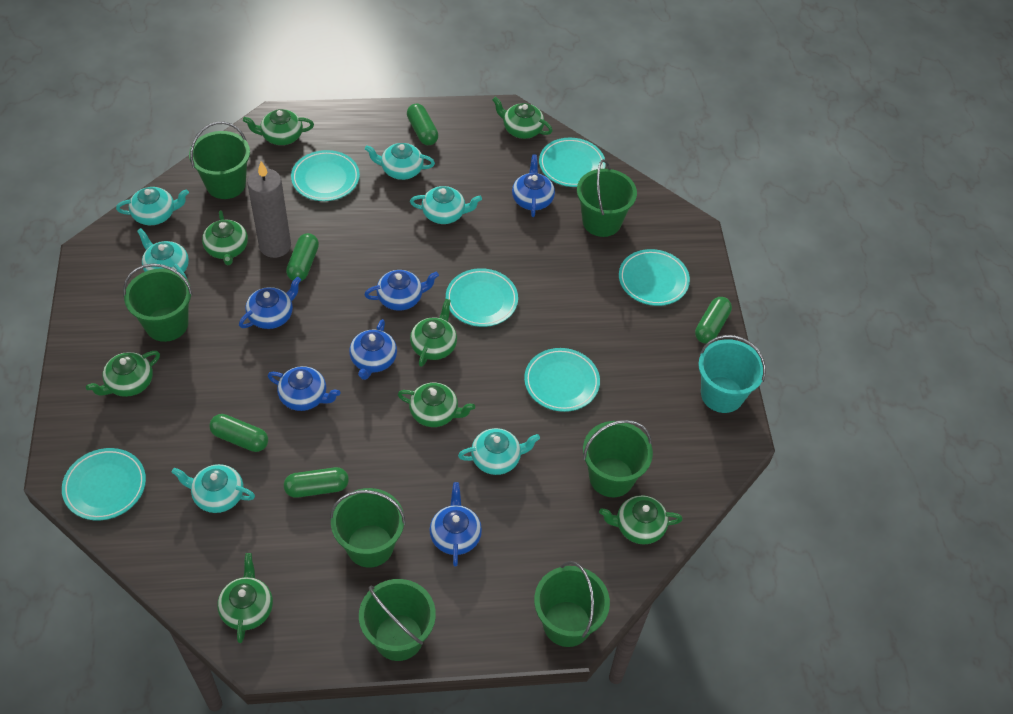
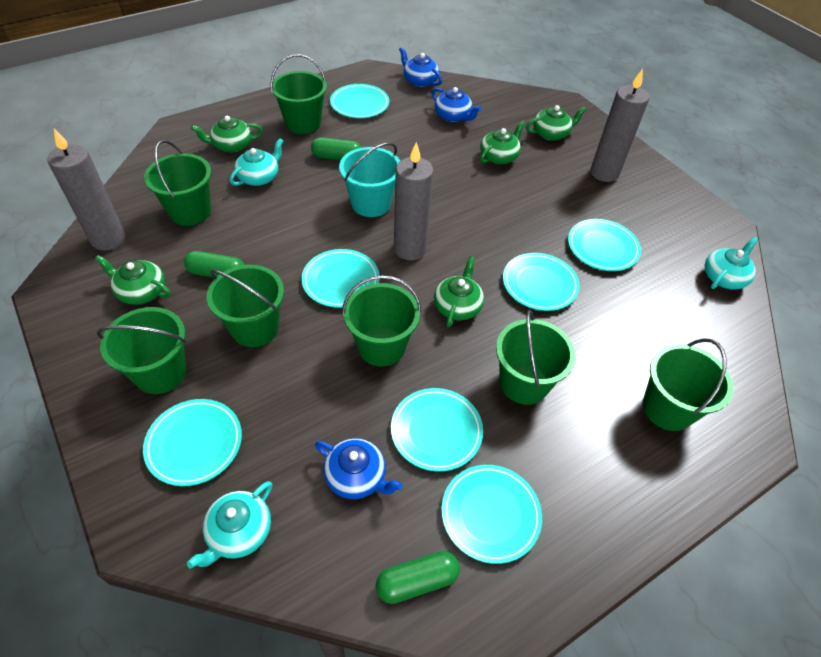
blue teapot: [239,276,301,329] [267,366,340,411] [349,319,397,380] [364,270,439,311] [430,482,482,567] [512,154,555,217] = 6 -> [315,438,403,499] [399,47,442,87] [432,87,481,122] = 3
green capsule: [209,414,268,452] [284,467,349,498] [286,233,319,281] [407,103,438,145] [695,297,732,344] = 5 -> [184,251,245,278] [311,137,362,160] [376,551,460,604] = 3
green teapot: [86,351,160,397] [202,210,248,265] [217,553,273,643] [243,109,314,145] [398,382,475,427] [410,299,457,367] [492,97,553,139] [599,495,683,544] = 8 -> [95,255,171,305] [191,116,263,153] [434,256,484,328] [480,120,525,164] [526,105,587,141] = 5
grey candle: [247,161,291,258] = 1 -> [47,128,125,250] [394,142,433,260] [590,69,649,182] = 3
turquoise plate: [62,448,146,521] [291,150,360,201] [446,268,518,327] [524,348,600,412] [539,138,606,187] [619,249,690,306] = 6 -> [143,399,242,486] [301,249,379,308] [330,84,389,118] [391,388,483,472] [441,465,542,564] [503,253,580,311] [568,219,641,271] = 7
turquoise teapot: [116,187,189,225] [137,228,189,279] [171,464,255,513] [365,143,435,180] [410,186,482,224] [458,428,540,475] = 6 -> [187,481,272,568] [230,138,283,186] [705,237,758,290] = 3

